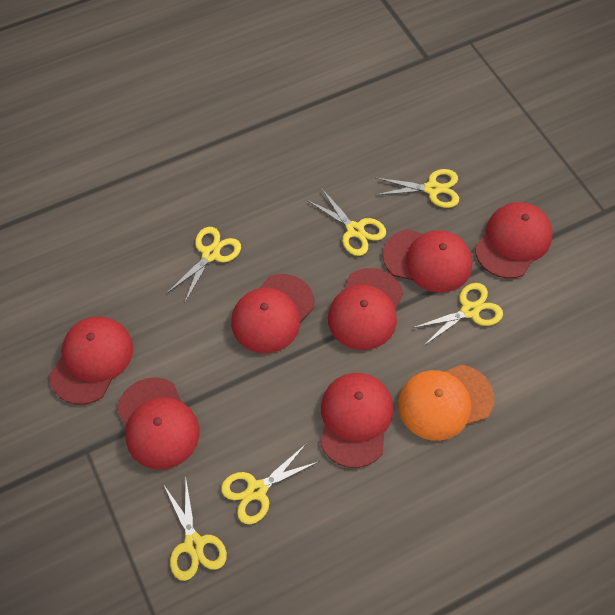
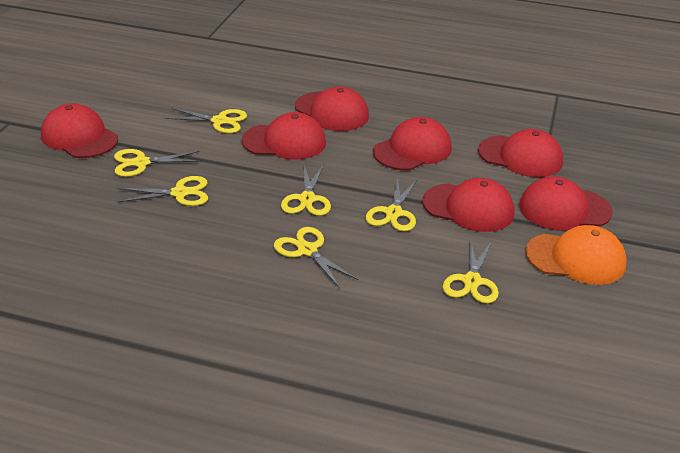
yellow scissors: [164,480,227,581] [167,227,241,302] [221,443,320,524] [307,189,386,256] [376,169,459,208] [413,283,503,345] = 6 -> [114,149,201,177] [117,176,208,206] [165,108,247,134] [274,227,359,288] [281,164,331,216] [366,177,418,232] [442,240,499,304] = 7

